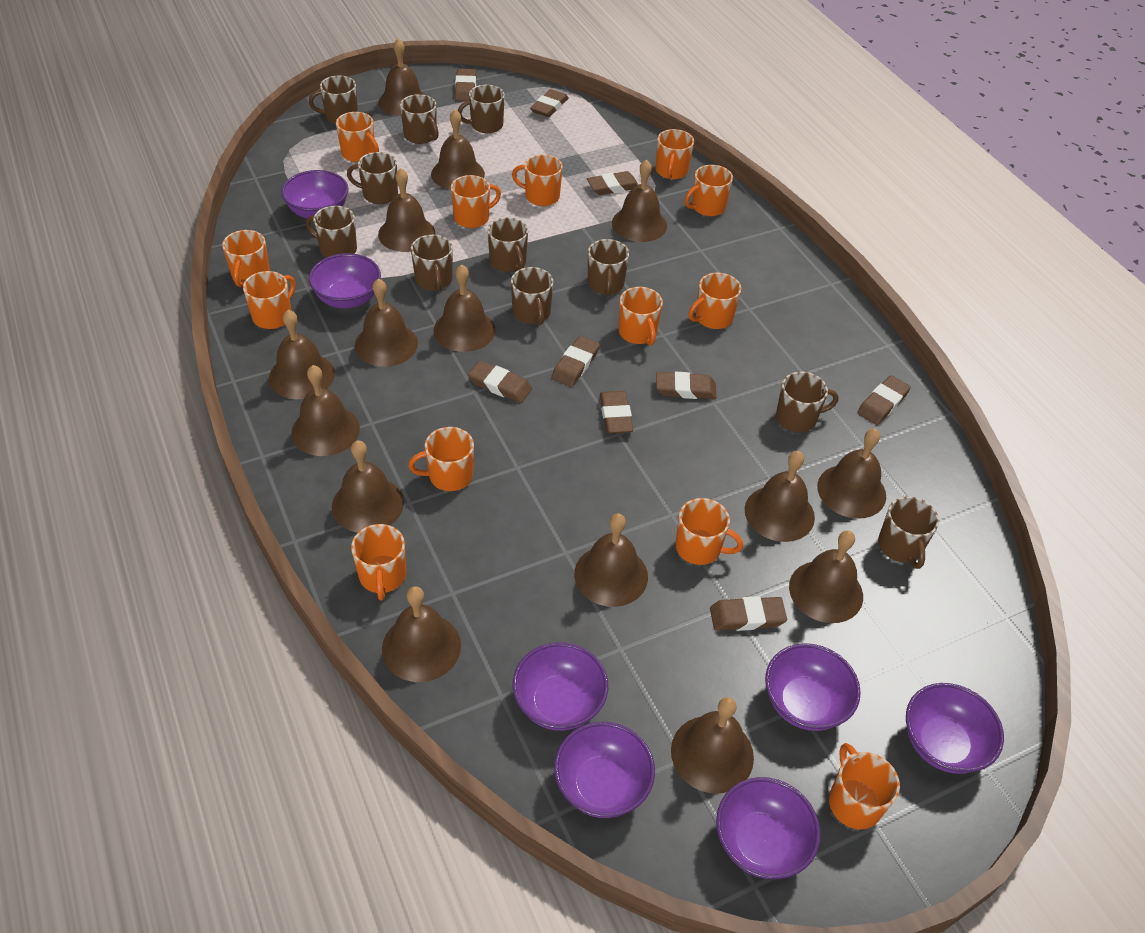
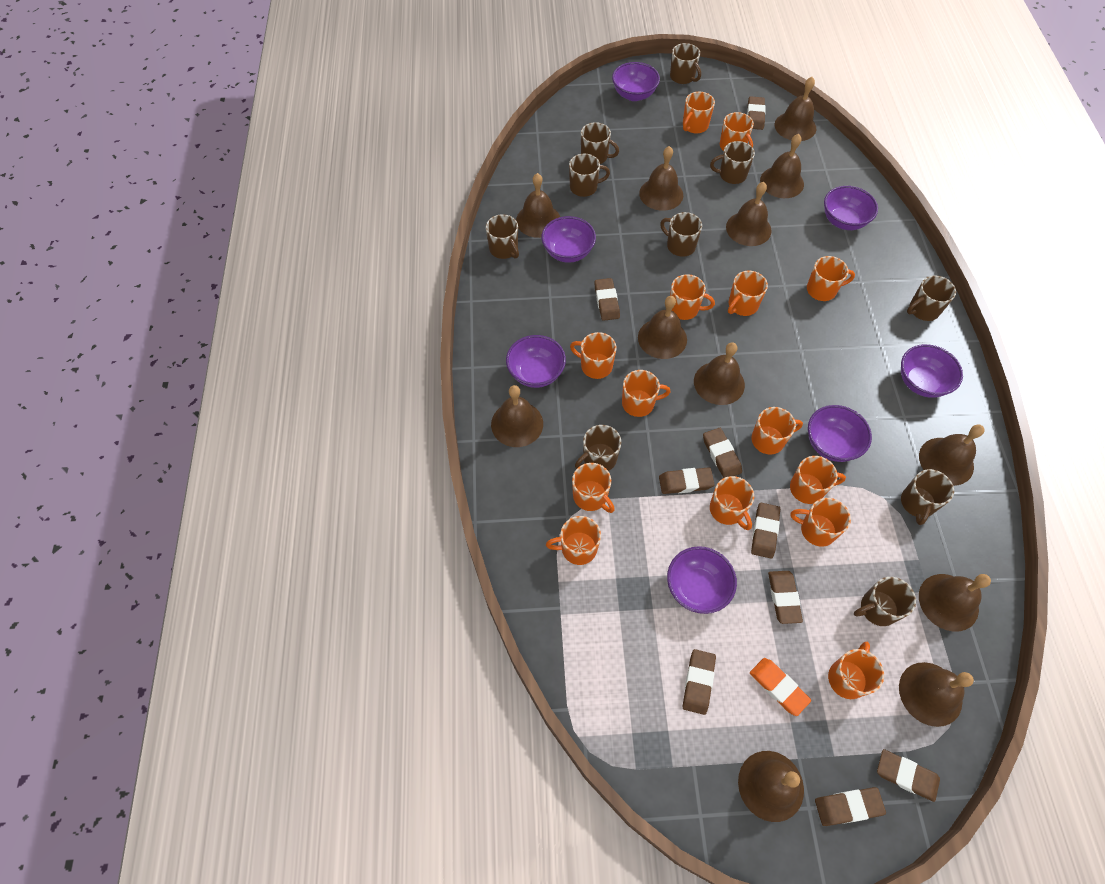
brown bell: [269,310,335,399] [291,365,360,456] [332,440,404,533] [355,278,418,367] [378,38,425,116] [378,168,435,252] [382,586,461,682] [431,109,485,190] [433,264,495,352] [574,513,648,607] [612,159,667,242] [671,697,754,794] [745,451,815,542] [789,530,863,623] [817,428,886,519] = 15 -> [491,385,543,447] [516,173,560,238] [638,296,687,359] [639,146,683,211] [694,342,745,405] [726,182,772,246] [738,751,804,822] [760,134,804,198] [775,77,816,141] [899,662,974,727] [919,424,984,486] [919,574,991,632] = 12
brown mug: [306,206,357,258] [309,75,358,124] [347,152,398,204] [400,94,439,144] [411,235,453,291] [458,85,505,133] [487,217,528,272] [511,267,553,325] [588,239,629,296] [776,372,839,432] [878,496,939,569] = 11 -> [486,214,519,259] [569,154,610,197] [575,425,621,471] [581,122,619,164] [660,212,702,257] [670,43,701,84] [710,141,755,184] [854,577,916,626] [901,469,954,525] [907,275,956,321] = 10
orange eraser: none = 0 -> [750,658,811,716] = 1
orange mug: [222,230,270,287] [243,271,296,329] [336,112,379,162] [351,524,406,601] [408,427,474,491] [451,175,501,228] [512,154,563,206] [619,287,663,345] [656,129,694,179] [676,498,743,565] [685,165,733,216] [688,273,741,329] [829,743,900,830] = 13 -> [546,516,601,565] [570,332,617,379] [572,463,615,513] [622,370,671,417] [670,274,715,320] [683,92,715,134] [710,476,754,530] [720,112,754,151] [728,271,768,316] [751,407,803,455] [790,456,846,504] [790,498,851,547] [807,256,855,301] [828,642,884,699] = 14

